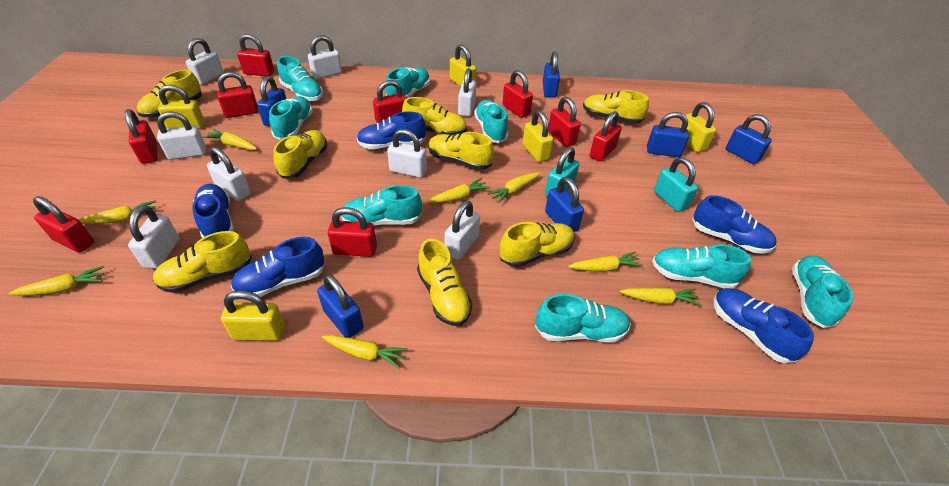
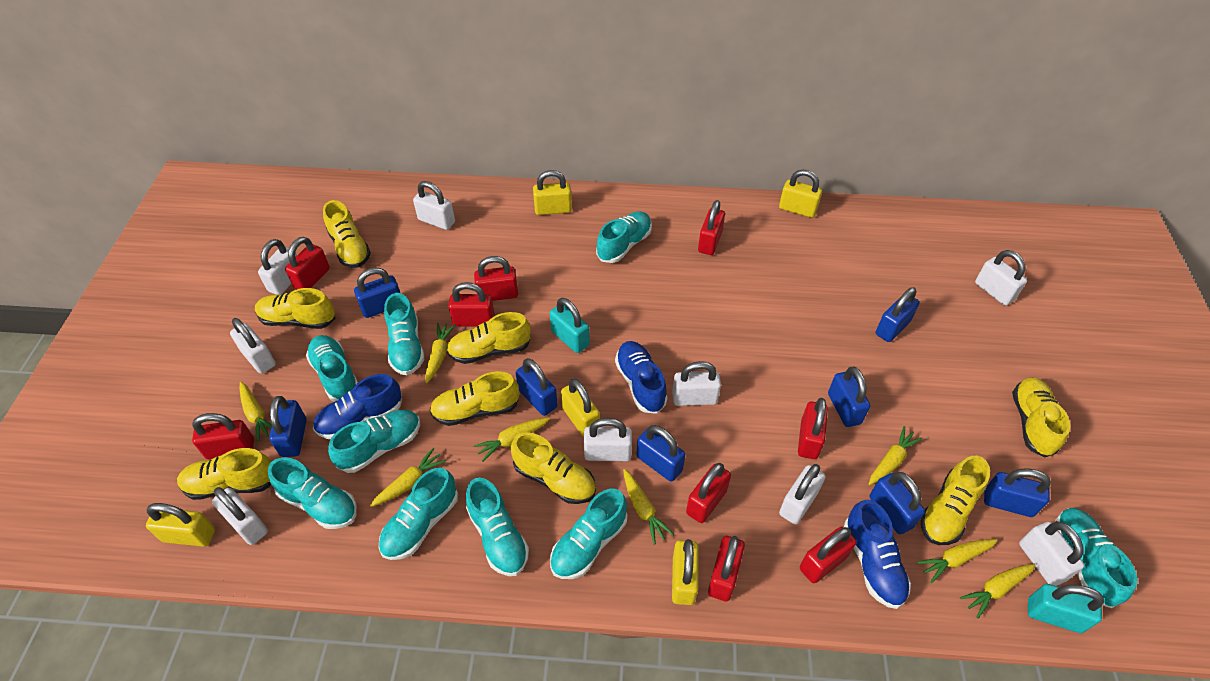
blue padlock: [257,76,286,126] [317,274,364,338] [543,51,560,98] [545,177,584,232] [647,112,689,157] [726,114,772,164] = 6 -> [269,396,307,457] [354,267,400,318] [516,358,558,416] [637,425,685,482] [828,366,870,427] [870,472,925,534] [876,287,920,342] [984,468,1051,517] = 8
blue shoe: [193,184,234,238] [231,237,325,297] [357,111,426,149] [692,195,777,254] [714,288,814,363] = 5 -> [313,374,402,439] [615,341,667,414] [844,500,911,609] = 3
turquoise shoe: [269,96,313,140] [277,56,323,101] [341,185,422,226] [386,67,430,98] [474,100,508,143] [535,294,631,343] [652,244,751,289] [792,255,853,328] = 8 -> [268,457,357,529] [306,335,358,402] [328,410,420,473] [379,468,458,560] [384,293,424,375] [466,478,529,576] [550,489,627,579] [596,211,652,263] [1055,508,1138,608] = 9
white padlock: [128,205,180,269] [157,111,206,160] [186,38,224,85] [207,147,251,201] [308,35,342,79] [387,129,427,178] [444,201,480,260] [458,68,476,117] = 8 -> [212,487,268,545] [230,318,276,374] [258,239,297,295] [413,181,455,230] [584,418,632,461] [672,361,721,406] [779,464,825,524] [975,250,1027,306] [1019,521,1084,586] = 9

